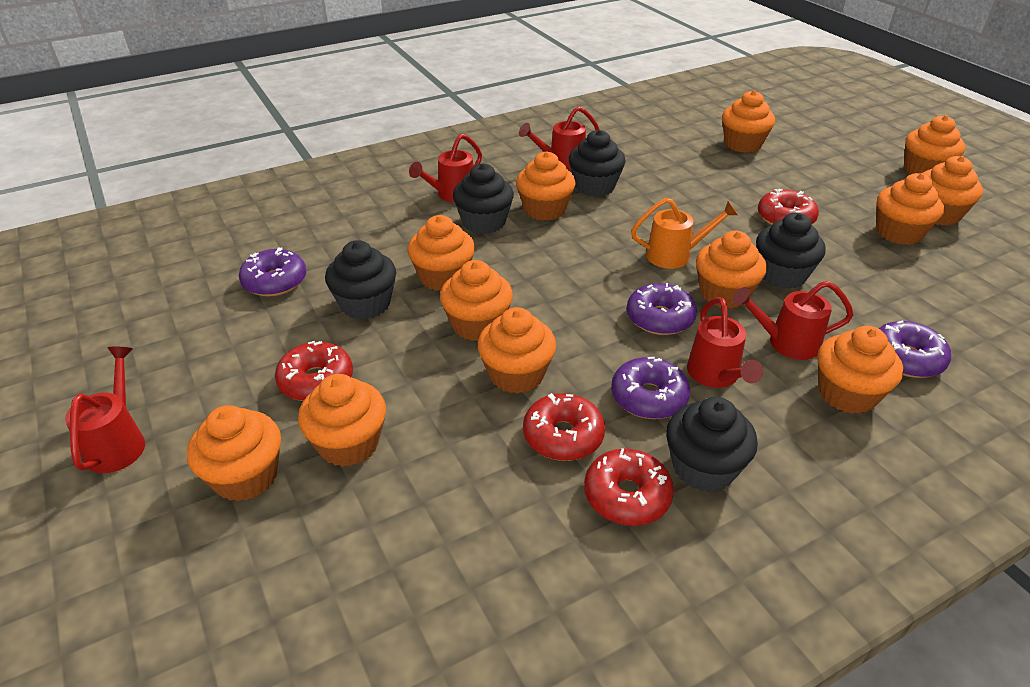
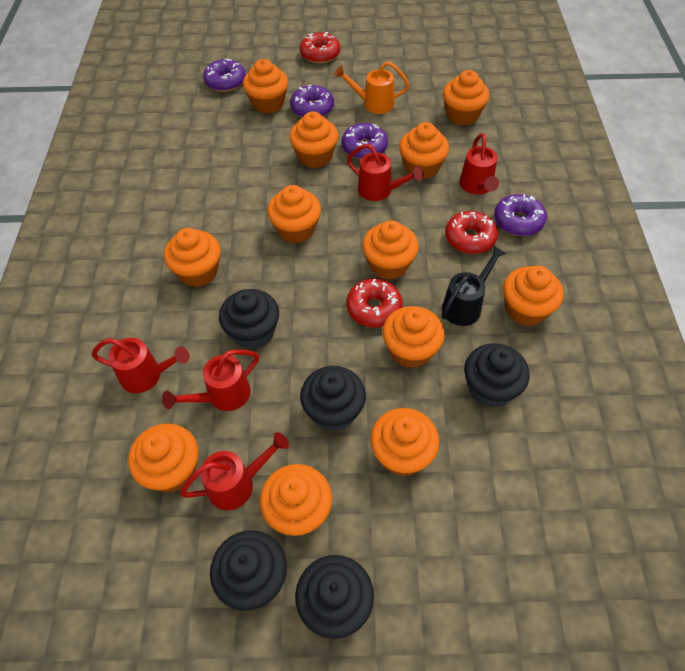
black watering can: none = 0 -> [442,245,507,326] = 1
red donut: [275,341,353,401] [523,393,605,461] [584,448,674,526] [758,189,819,225] = 4 -> [300,32,340,64] [346,278,403,327] [445,211,498,254] = 3

